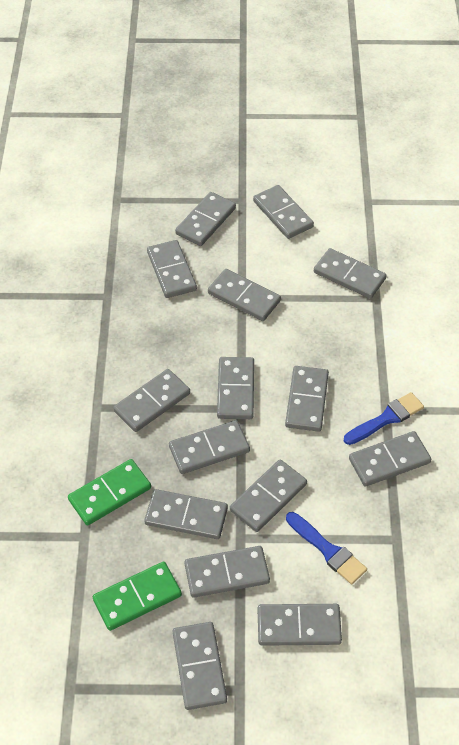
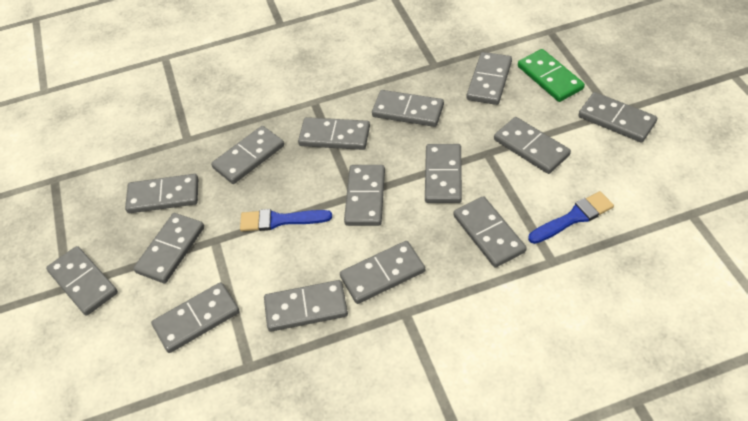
green domino: [68,459,151,525] [93,562,182,631] = 2 -> [518,49,585,102] = 1

